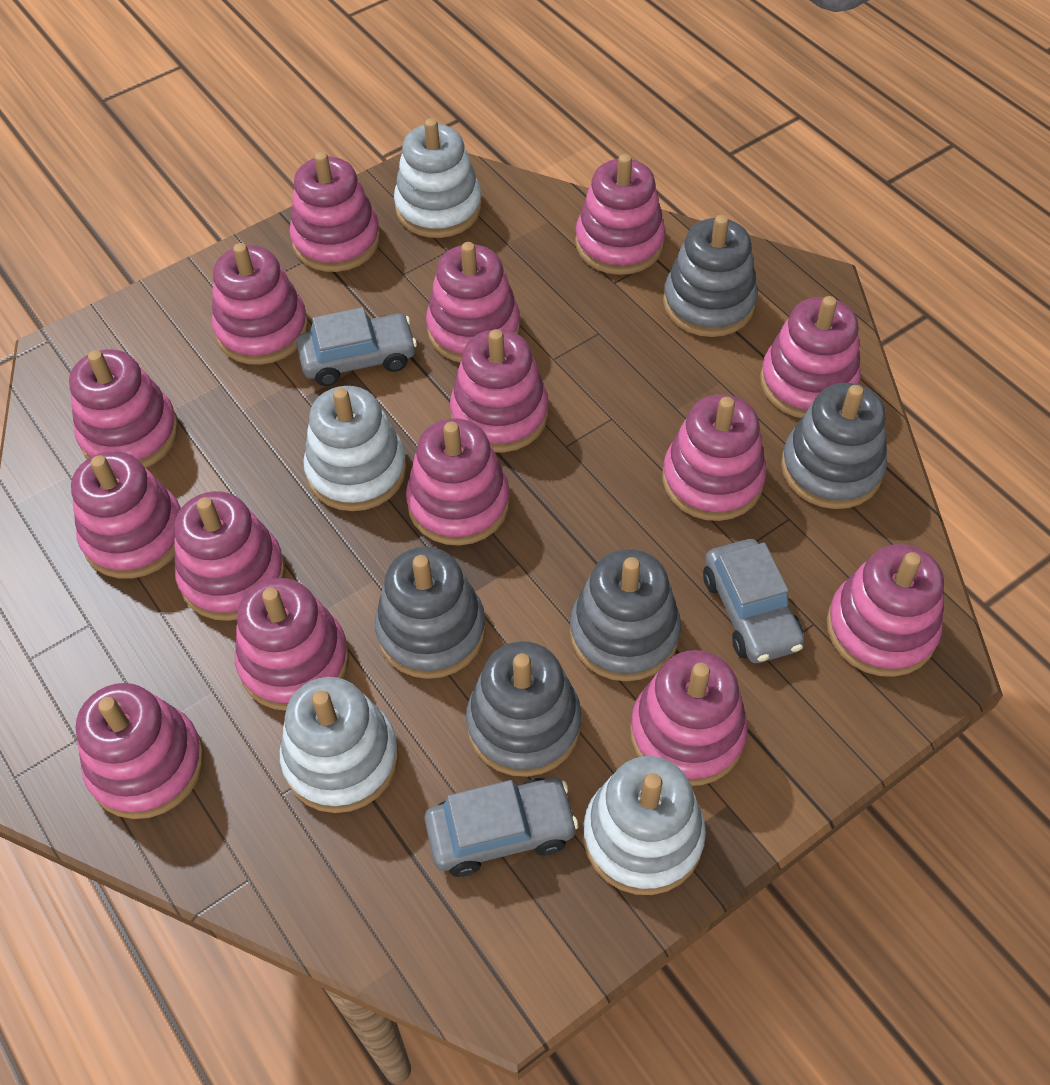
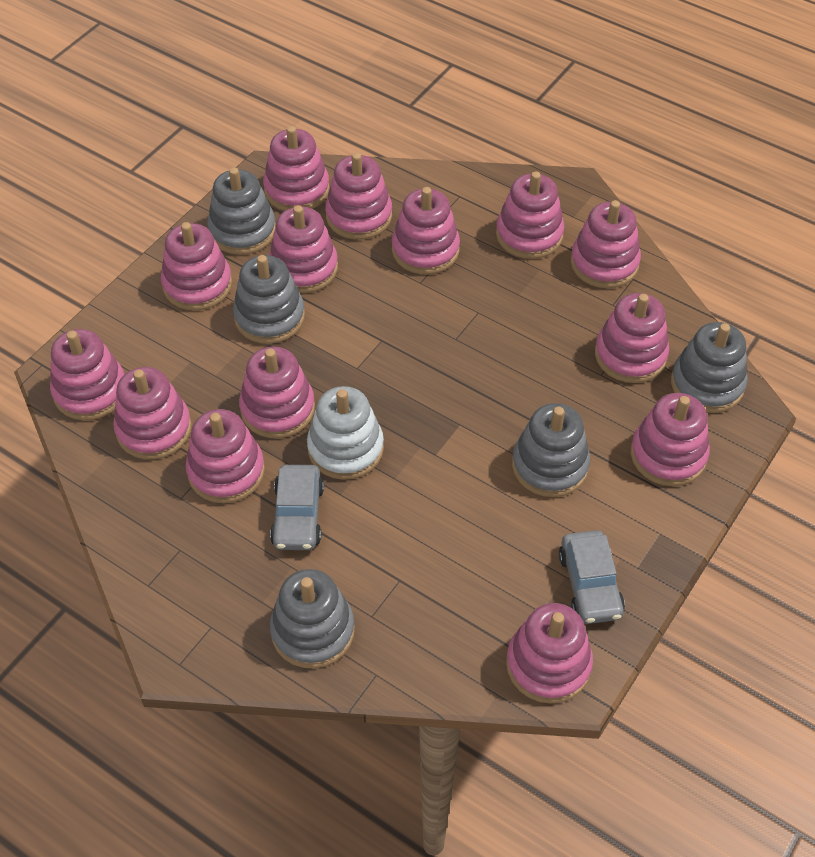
grey car: [296,307,417,386] [424,778,579,877] [703,539,804,663] = 3 -> [270,465,324,550] [559,530,625,624] = 2
pink stacking toy: [69,349,179,468] [71,451,181,579] [76,683,204,819] [174,491,286,621] [212,243,309,365] [235,578,349,711] [289,152,381,272] [406,418,510,546] [426,242,520,362] [450,329,549,452] [575,154,665,275] [630,650,748,786] [662,394,767,521] [760,296,861,418] [826,544,944,677] = 15 -> [50,329,125,420] [113,367,192,459] [161,222,232,311] [186,409,265,503] [239,346,315,438] [263,126,330,211] [269,205,338,293] [325,153,392,240] [392,187,460,275] [496,171,564,259] [506,603,593,704] [571,200,641,288] [595,293,669,383] [631,393,710,486] = 14
white stacking toy: [280,677,399,813] [303,386,407,511] [394,118,482,238] [583,756,706,895] = 4 -> [307,386,384,480] = 1

